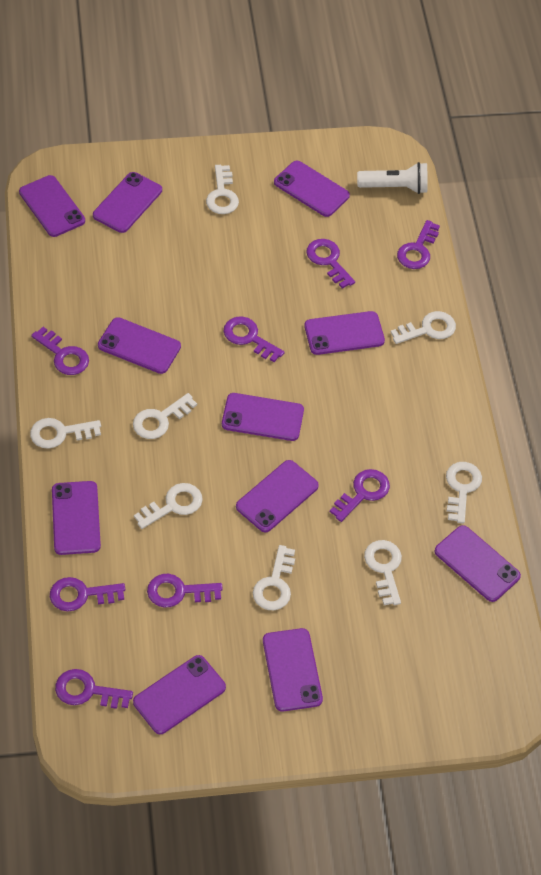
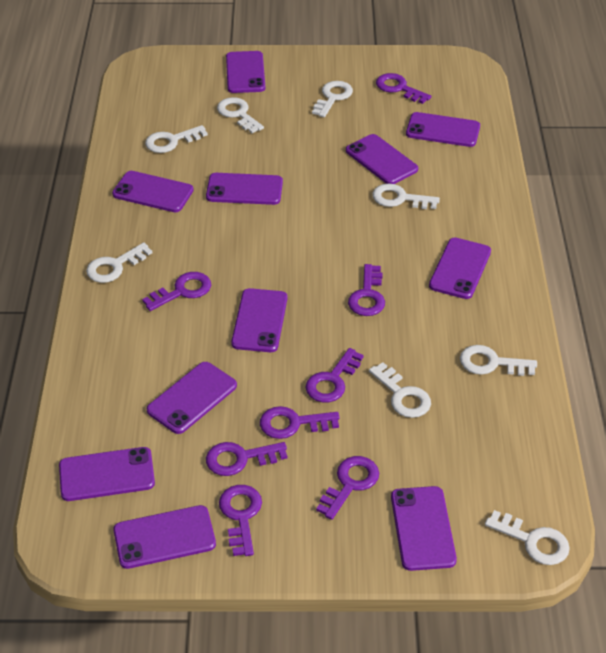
white flashlight: [357,162,427,194] = 1 -> none = 0

